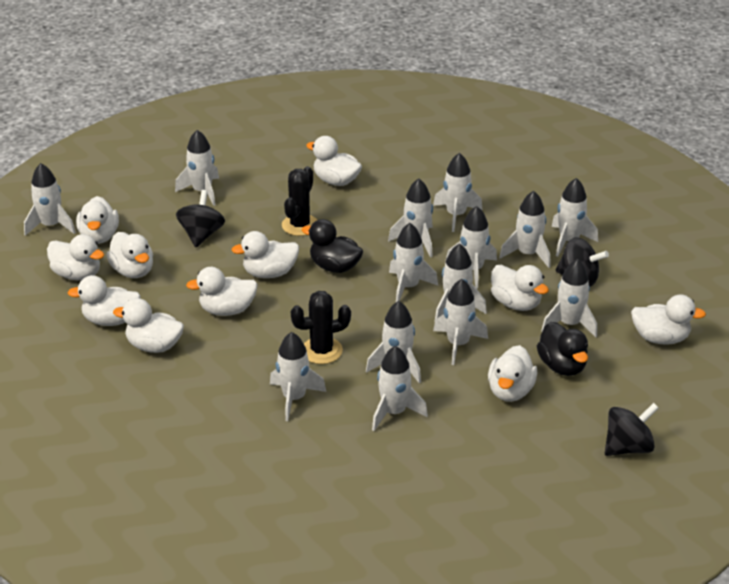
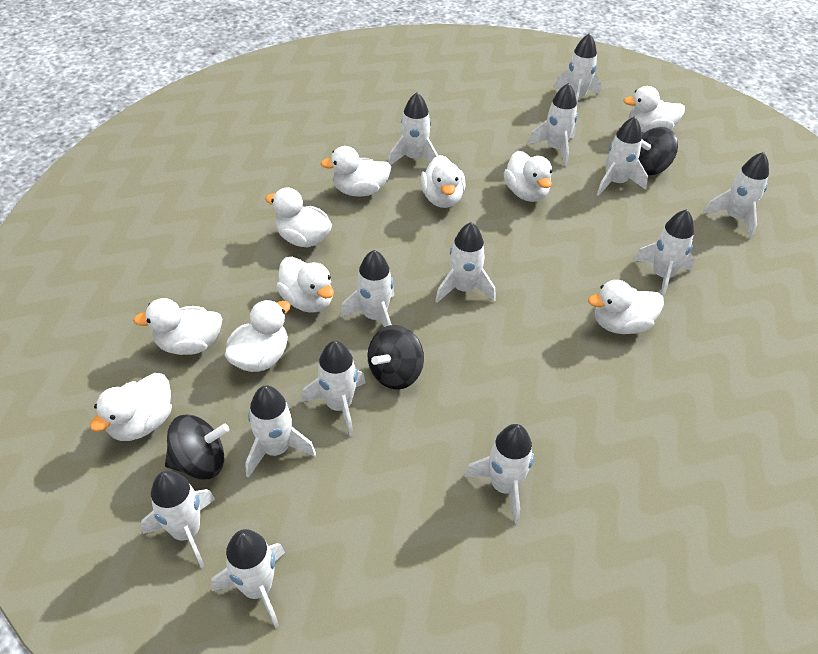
black cactus: [282,166,317,236] [291,291,351,364] = 2 -> none = 0
black duck: [302,219,363,273] [537,322,588,376] = 2 -> none = 0
white duck: [47,234,104,280] [67,275,141,326] [76,196,119,244] [107,232,153,278] [113,298,184,353] [186,267,258,316] [231,231,299,278] [306,136,362,186] [488,345,537,402] [491,265,549,311] [631,295,706,345] = 11 -> [90,373,172,441] [133,298,222,355] [225,300,290,372] [265,187,332,247] [276,257,334,313] [320,146,391,196] [420,155,466,208] [504,151,552,202] [588,280,664,334] [623,86,685,133] = 10
white rocket: [24,163,76,236] [175,130,219,206] [270,332,326,421] [366,301,421,383] [372,346,428,431] [388,178,433,258] [389,223,438,302] [433,153,483,232] [433,279,488,365] [435,244,487,320] [445,206,497,289] [499,191,551,268] [541,259,597,337] [551,178,598,257] = 14 -> [141,470,215,568] [211,529,285,628] [245,385,316,478] [302,341,365,437] [340,250,394,327] [388,92,438,165] [435,222,496,303] [464,424,534,524] [528,83,578,166] [554,33,601,103] [597,116,648,196] [633,209,695,299] [704,152,769,239] = 13

